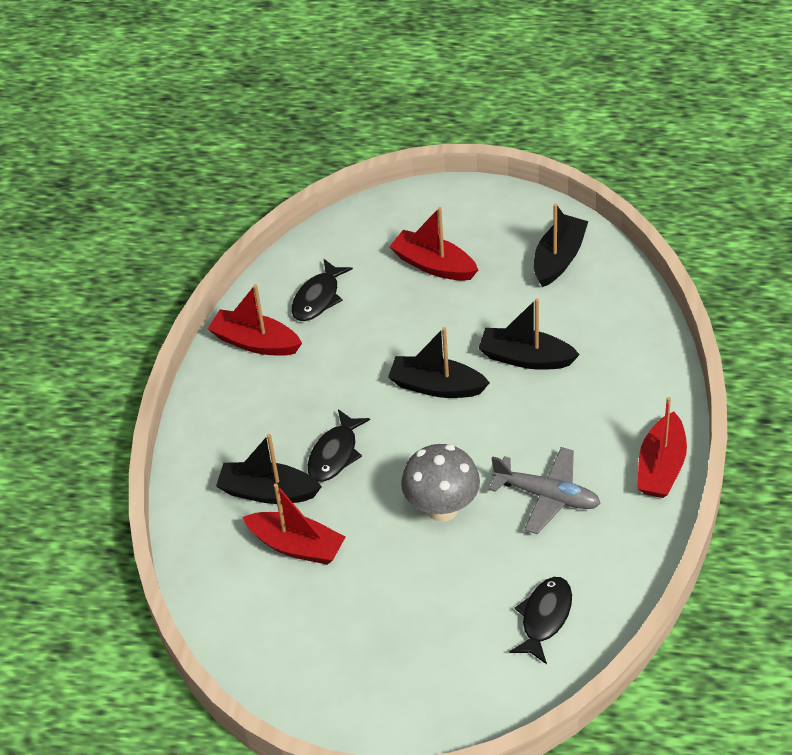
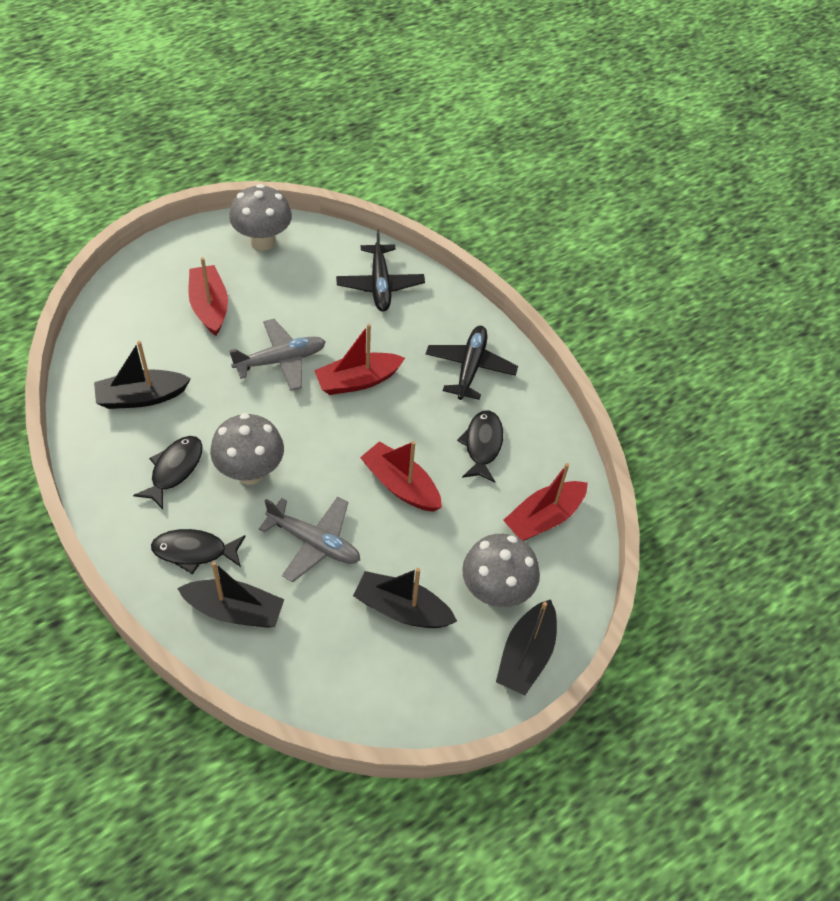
black plane: none = 0 -> [336,229,425,311] [426,326,518,400] = 2
grey mushroom: [401,444,480,522] = 1 -> [210,413,284,485] [229,184,292,251] [462,534,540,607] = 3
grey plane: [489,447,601,534] = 1 -> [229,319,326,391] [259,497,360,582] = 2

